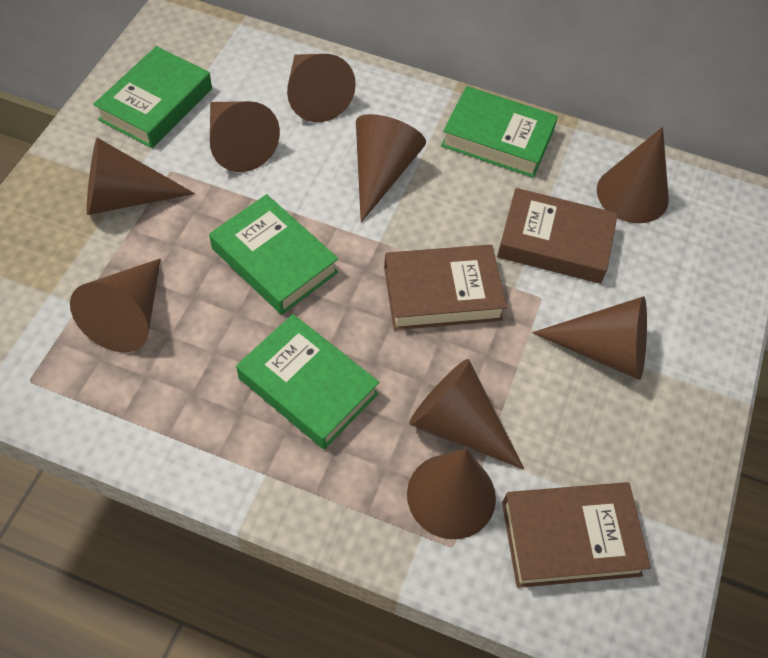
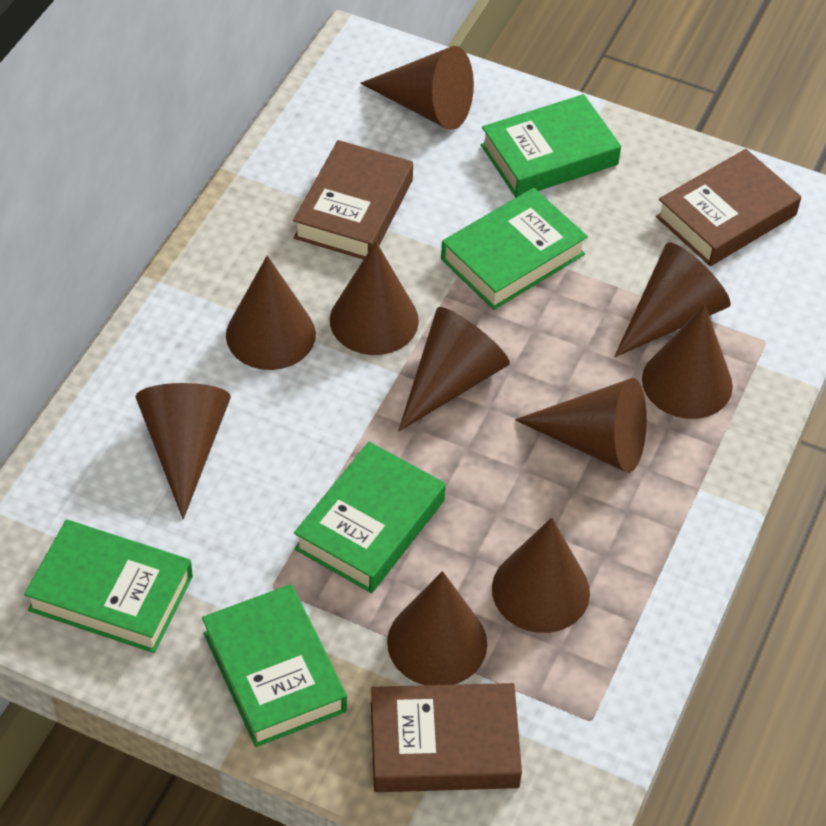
brown cone: [70,259,161,353] [87,138,195,215] [210,101,280,172] [287,54,356,122] [356,114,426,223] [407,449,496,539] [409,359,524,469] [532,296,647,380] [597,127,669,223] = 9 -> [135,383,231,519] [226,256,316,370] [330,241,419,355] [360,46,474,130] [387,571,487,685] [398,307,510,431] [492,518,590,633] [515,378,647,473] [614,243,731,357] [642,305,733,419] = 10
green book: [93,46,212,148] [209,194,338,315] [236,314,380,449] [441,86,558,178] = 4 -> [24,520,193,653] [202,584,347,747] [294,442,446,593] [441,188,588,310] [481,94,621,198] = 5

